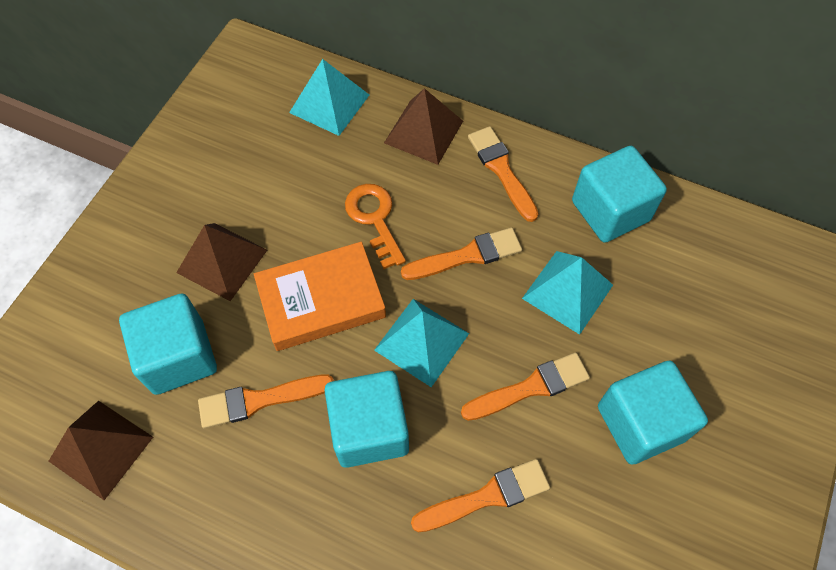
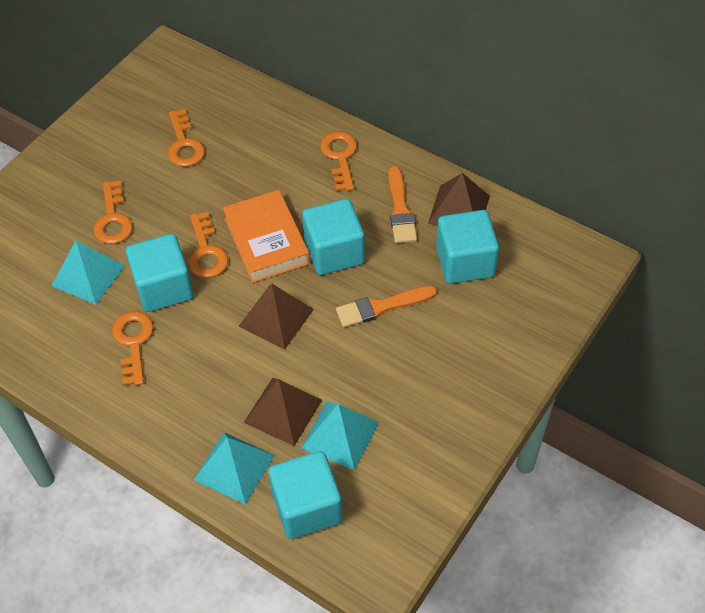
orange brush: [198,375,334,428] [401,228,522,280] [411,459,550,532] [461,352,590,421] [468,126,538,222] = 5 -> [336,286,437,328] [389,166,417,243] = 2
orange key: [345,184,406,269] = 1 -> [93,181,133,244] [112,311,154,386] [168,109,205,167] [188,212,228,278] [320,131,357,191] = 5

